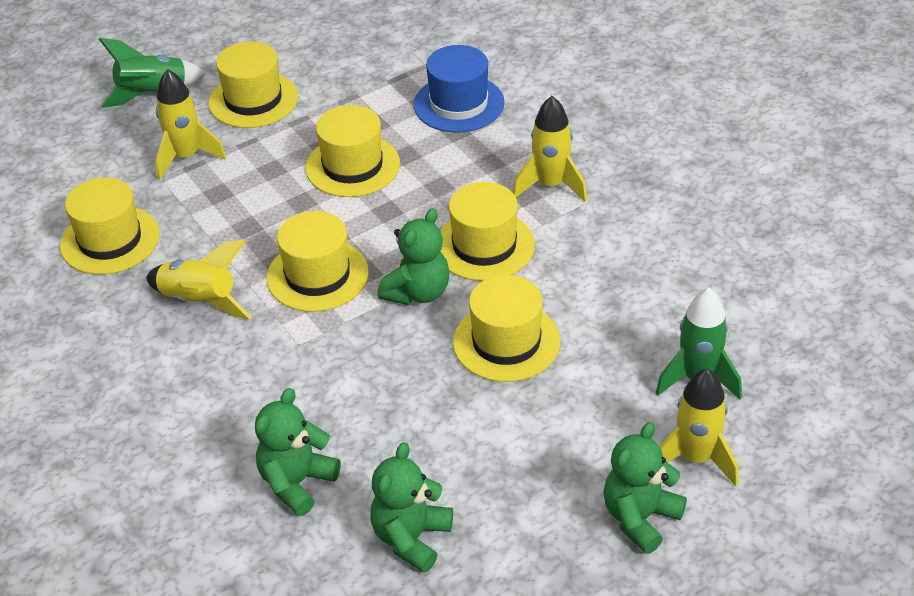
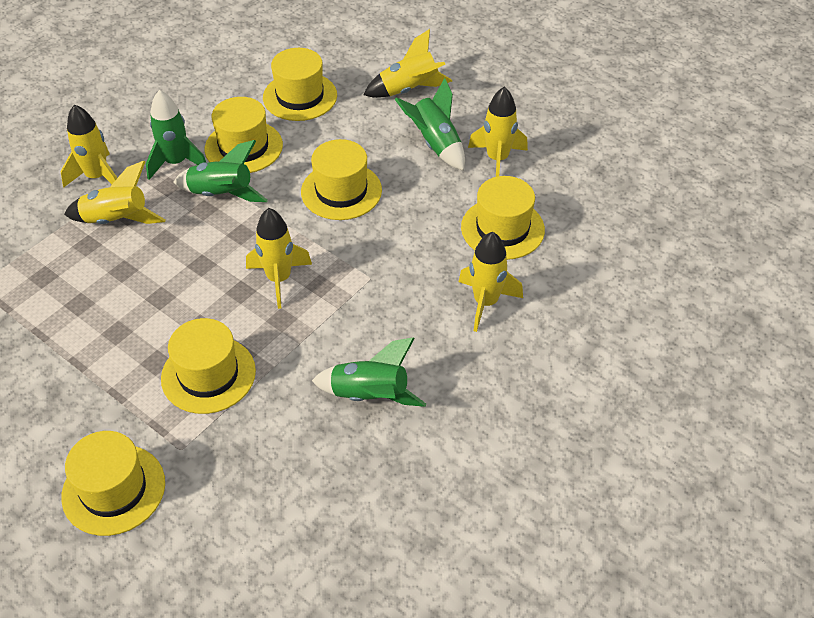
blue hat: [414,45,505,133] = 1 -> none = 0
green rocket: [99,38,206,108] [656,288,742,400] = 2 -> [146,90,206,180] [174,140,268,202] [312,337,426,407] [395,78,465,171] = 4
green teddy bear: [255,388,341,516] [370,442,453,573] [377,208,450,305] [603,422,687,554] = 4 -> none = 0
yellow rocket: [146,240,252,319] [155,69,226,180] [513,96,587,202] [659,368,739,486] = 4 -> [61,104,117,188] [64,161,166,224] [246,208,312,309] [363,29,452,98] [459,232,523,332] [468,87,528,177] = 6

